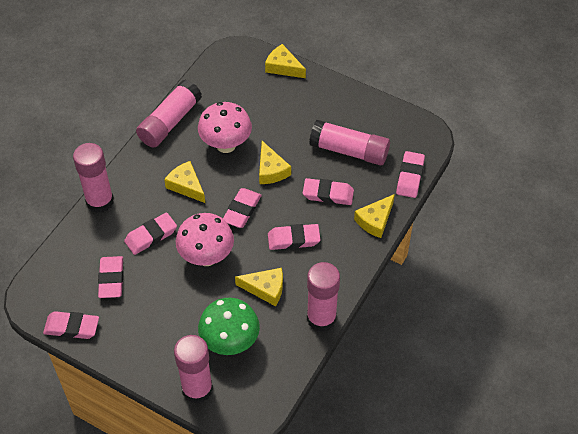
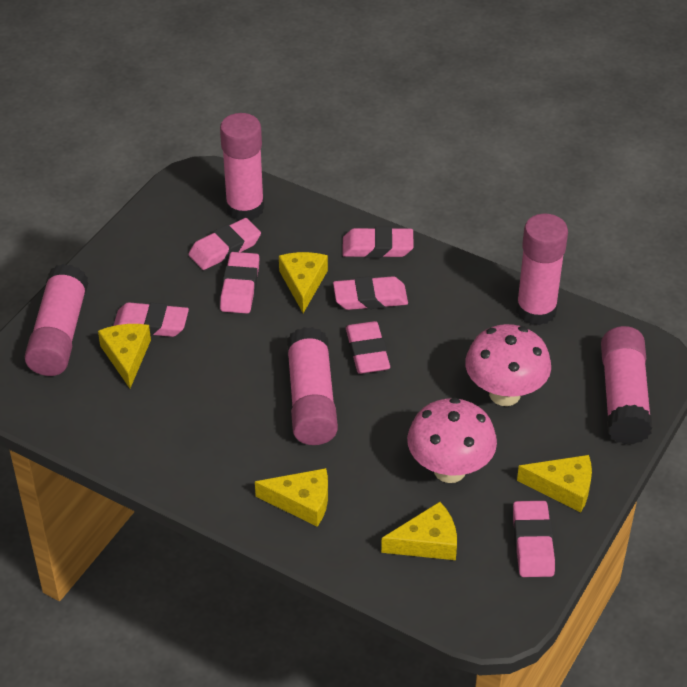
green mushroom: [198,298,260,355] = 1 -> none = 0

